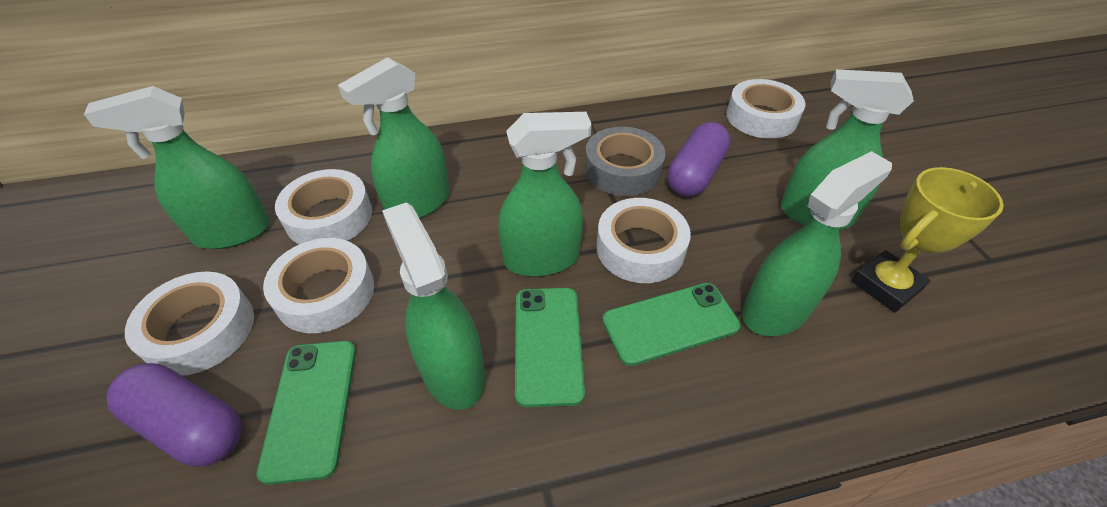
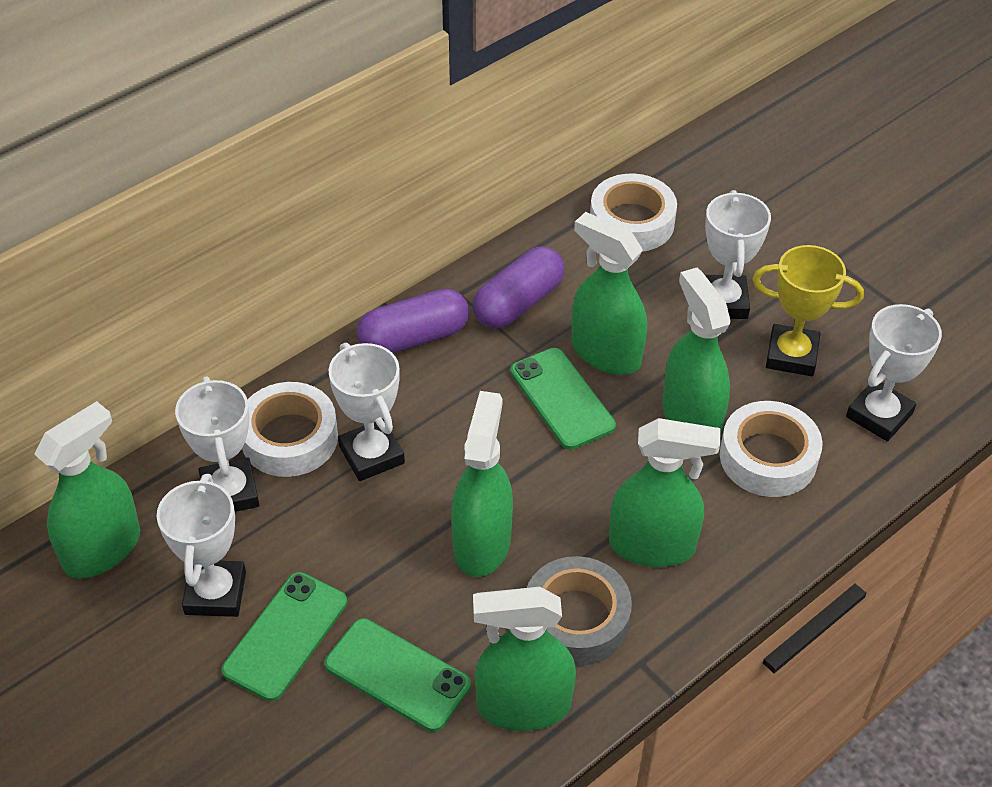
white tape: [125,272,254,376] [263,238,374,333] [275,169,372,244] [596,198,691,283] [726,79,806,139] = 5 -> [242,382,338,477] [590,174,677,252] [720,401,823,497] = 3
white trophy: none = 0 -> [157,474,246,617] [175,376,259,512] [328,342,405,481] [705,190,771,319] [846,304,942,442] = 5

